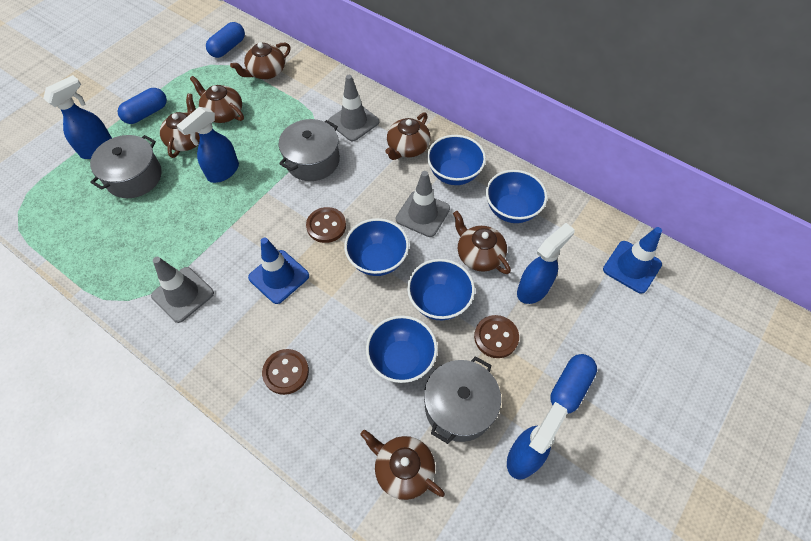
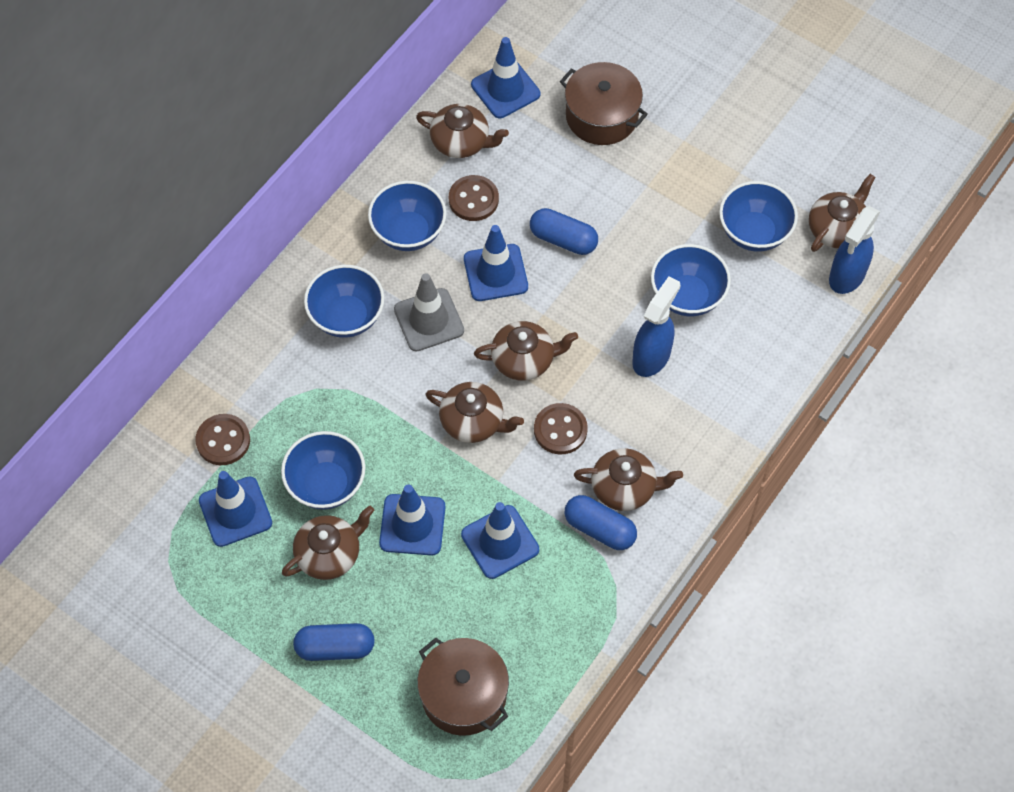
blue spray bottle: [43,75,112,159] [176,107,239,183] [507,402,568,479] [517,223,575,304] = 4 -> [632,276,680,377] [829,206,880,294] = 2
blue traffic cone: [248,237,309,304] [603,227,662,294] = 2 -> [199,471,272,547] [379,484,446,556] [461,502,539,579] [464,225,528,301] [471,37,540,118] = 5
brown pot: none = 0 -> [417,637,509,736] [560,62,648,145] = 2
grey pot: [90,135,162,198] [279,119,340,181] [424,356,501,444] = 3 -> none = 0
grey traffic cone: [151,257,214,323] [328,75,379,141] [396,171,450,237] = 3 -> [394,273,464,352] = 1

